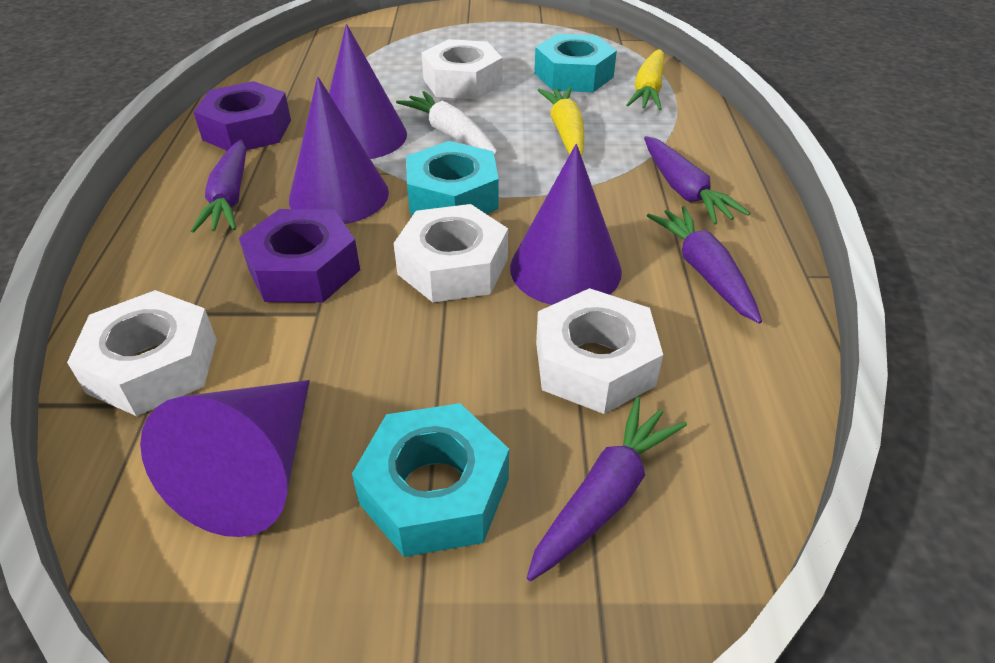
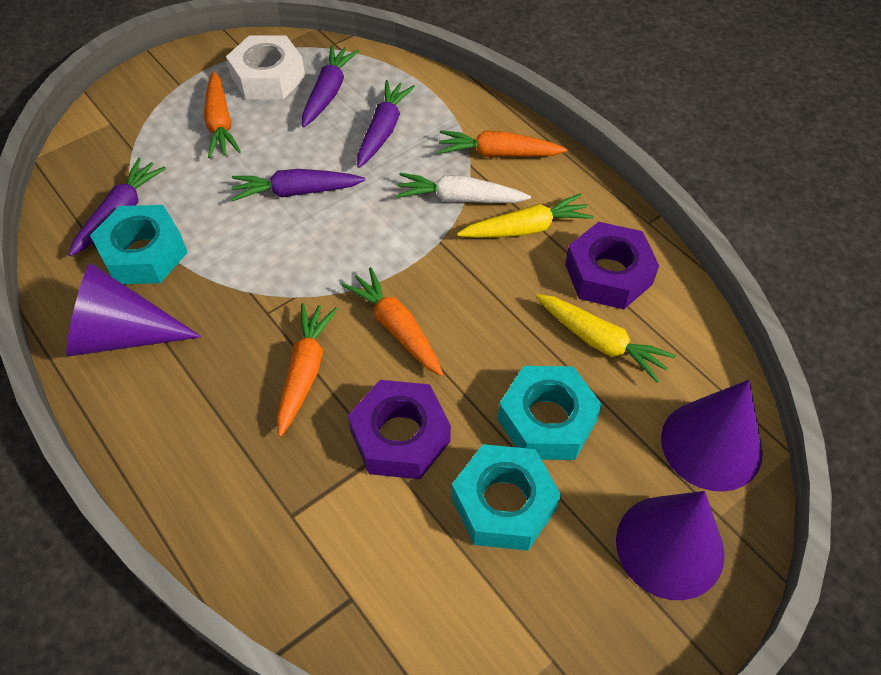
orange carrot: none = 0 -> [204,71,241,158] [276,303,338,437] [341,267,443,376] [438,130,568,157] = 4
purple cone: [140,380,310,537] [289,76,389,224] [329,24,407,159] [510,144,622,305] = 4 -> [66,263,202,356] [616,491,725,600] [661,380,763,492] = 3
white nut: [67,290,217,416] [394,204,508,302] [421,39,502,100] [536,288,663,414] = 4 -> [226,36,305,99] = 1

